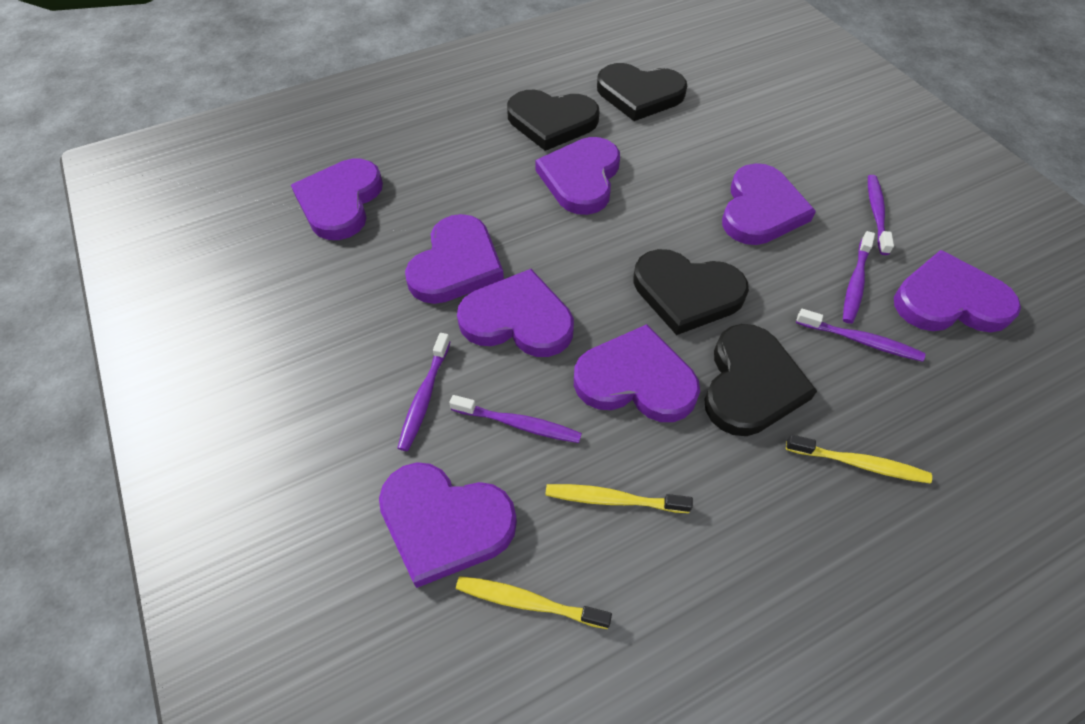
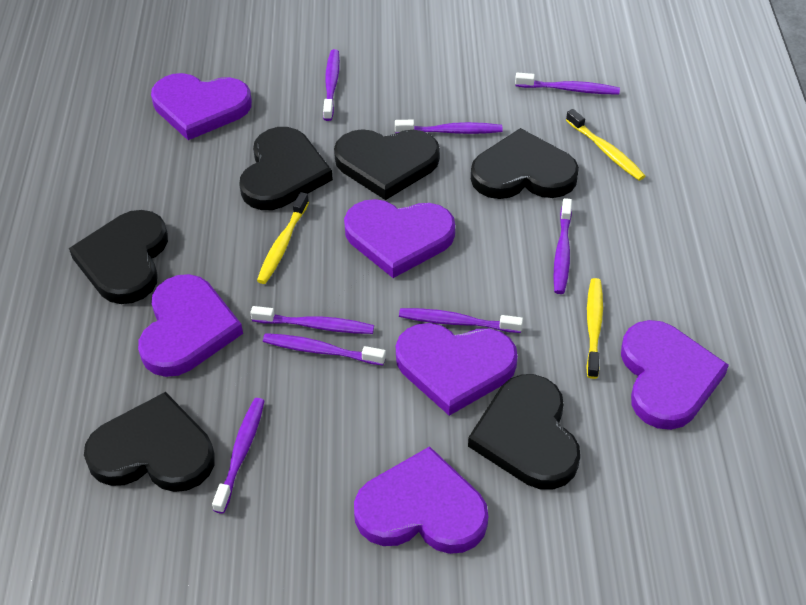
black heart: [507,90,599,151] [597,63,687,121] [633,249,749,335] [704,324,817,436] = 4 -> [69,210,168,304] [84,392,215,492] [239,127,333,210] [334,129,440,200] [468,374,580,489] [471,128,579,199] = 6
purple heart: [291,159,383,240] [379,462,517,588] [405,214,504,304] [457,269,574,357] [535,137,620,215] [574,324,700,422] [722,163,816,245] [894,250,1021,332] = 8 -> [138,274,243,377] [151,73,252,140] [344,199,455,278] [354,446,488,554] [396,323,518,416] [621,320,729,430] = 6
purple toothbrush: [398,333,450,451] [449,395,582,443] [796,309,925,362] [843,231,875,324] [868,175,894,255] = 5 -> [212,398,264,514] [250,306,374,334] [263,333,386,365] [323,49,340,121] [395,120,503,134] [399,308,523,333] [515,73,620,94] [554,198,572,294] = 8

